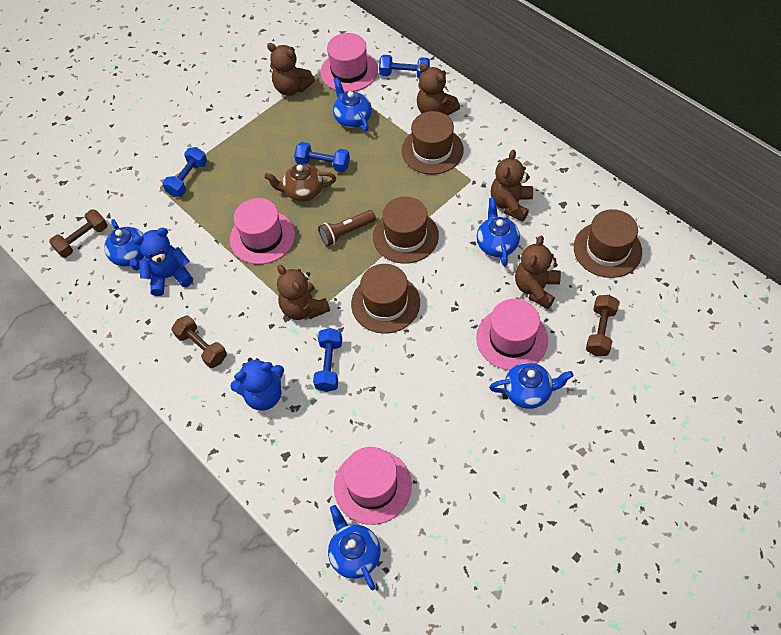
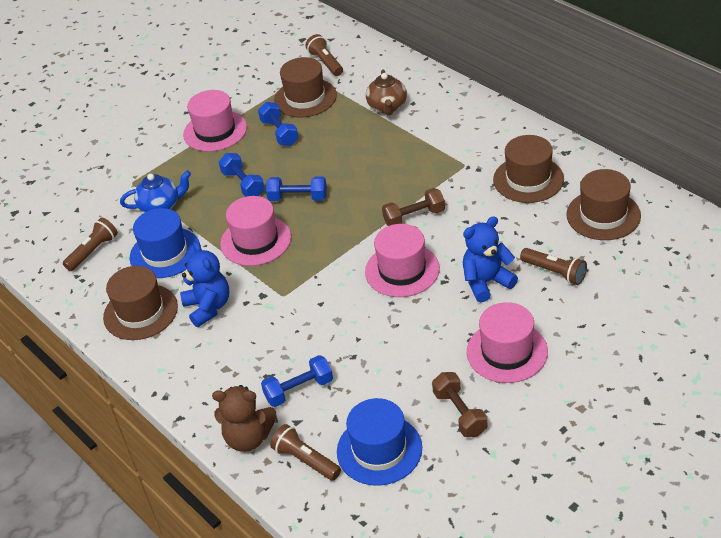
blue hat: none = 0 -> [130,208,200,278] [337,398,422,486] = 2
blue teapot: [104,219,145,270] [328,505,381,590] [333,77,372,131] [477,197,520,266] [489,362,573,409] = 5 -> [120,170,191,213] = 1
brown dumbbell: [49,209,108,258] [172,315,227,368] [586,295,619,356] = 3 -> [382,188,445,226] [432,372,487,437] = 2
brown flashlight: [318,210,376,246] = 1 -> [63,218,118,271] [270,424,341,481] [306,34,343,76] [520,248,587,285] = 4
brown teddy bear: [267,43,315,96] [277,265,330,320] [417,63,460,116] [491,150,533,222] [515,236,561,309] = 5 -> [212,385,277,452] = 1

